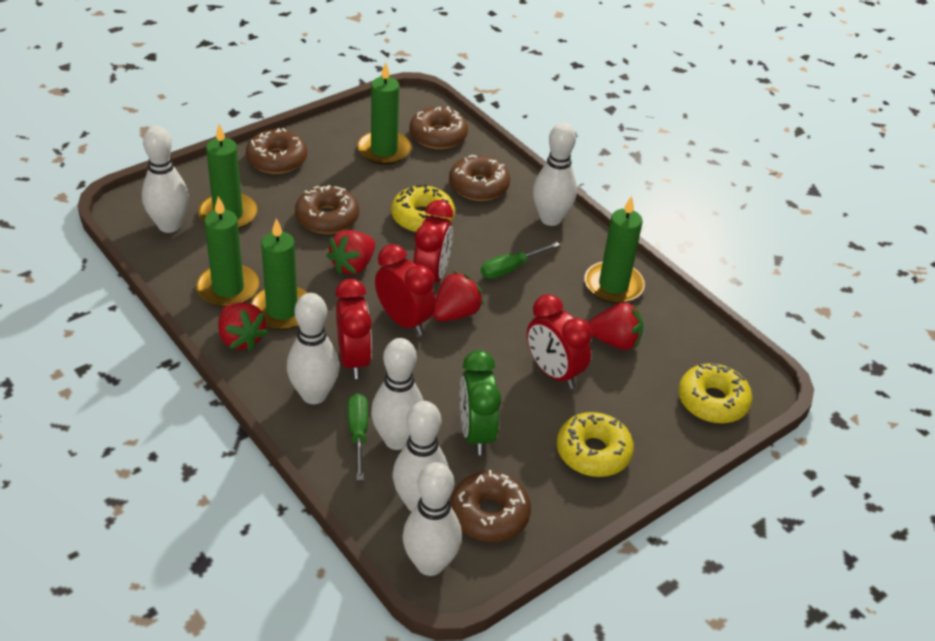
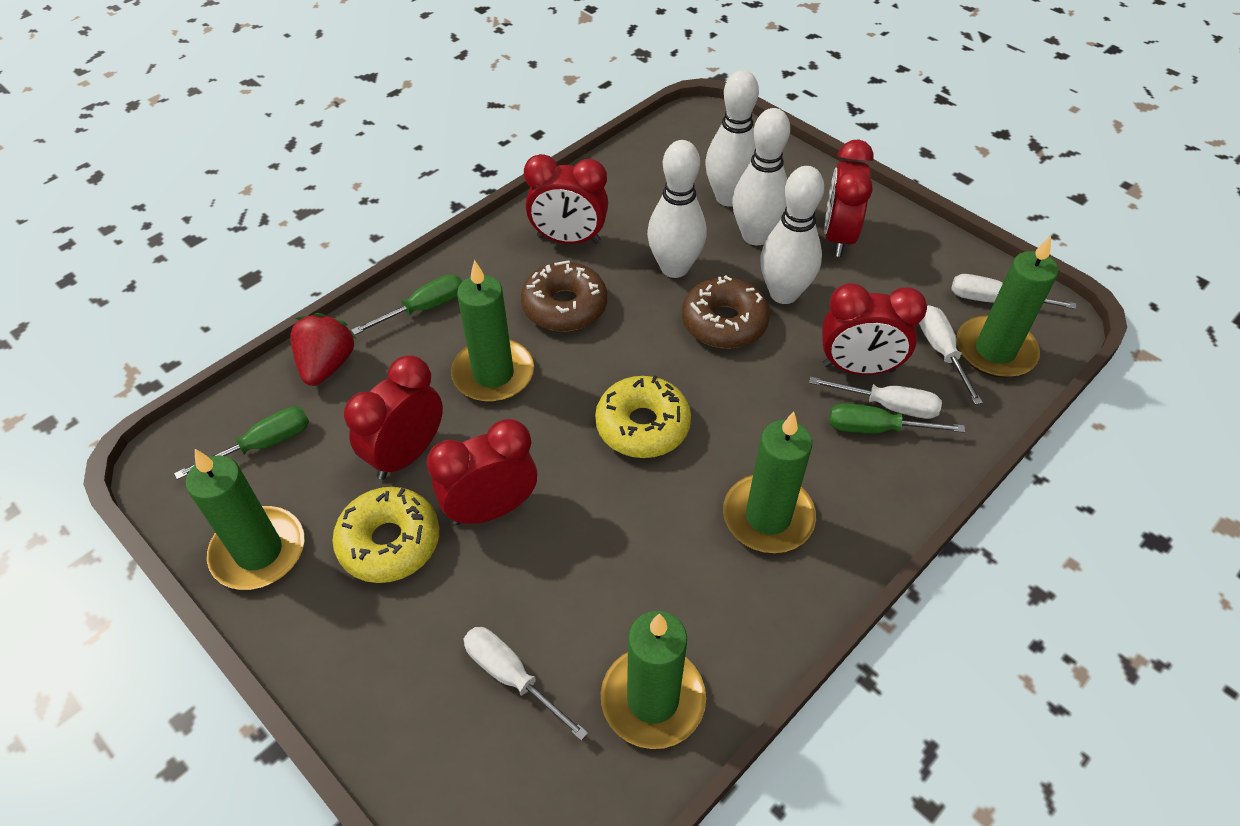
brown donut: [246,128,307,174] [295,185,359,234] [410,106,468,149] [449,155,510,201] [450,470,531,542] = 5 -> [521,260,607,331] [682,275,770,348] = 2
green clock: [460,350,502,455] = 1 -> none = 0
green screwdriver: [348,393,368,480] [481,242,560,279] = 2 -> [174,407,309,480] [351,274,462,335] [829,403,965,433] = 3
red clock: [335,279,372,379] [375,244,436,335] [413,200,453,283] [527,294,592,389] = 4 -> [344,355,443,480] [427,419,537,525] [524,154,608,244] [822,283,927,375] [824,139,874,257] = 5
red strawberry: [218,303,268,351] [326,230,375,274] [433,271,484,321] [588,303,643,350] = 4 -> [290,313,356,386] = 1
white bowling pin: [142,126,189,233] [287,293,340,404] [371,338,424,450] [393,401,449,512] [402,462,462,576] [533,123,577,226] = 6 -> [647,140,707,278] [705,70,759,207] [732,108,790,245] [760,166,824,304] = 4
white screwdriver: none = 0 -> [464,627,588,741] [809,377,942,419] [919,305,983,405] [951,274,1076,309] = 4
yellow donut: [391,184,455,232] [557,412,634,477] [678,363,752,423] = 3 -> [332,487,439,583] [595,376,691,458] = 2

